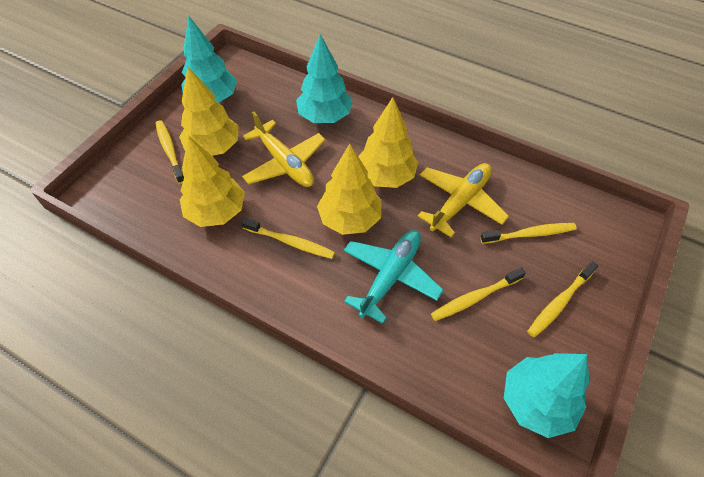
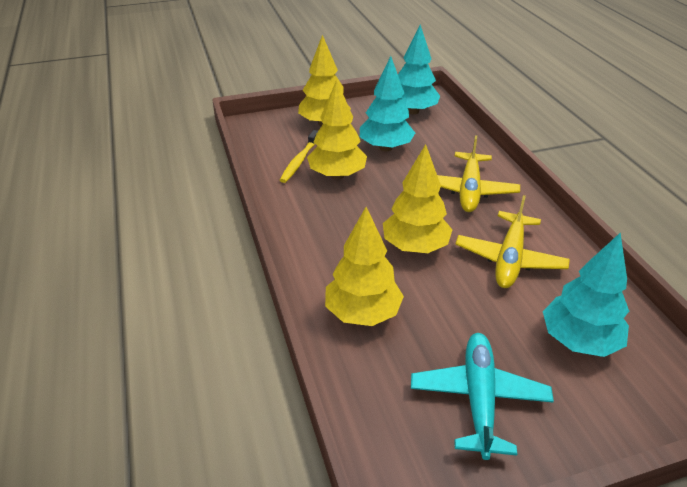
yellow toothbrush: [155,120,184,184] [241,217,335,259] [431,268,526,321] [480,223,577,244] [527,261,598,337] = 5 -> [280,130,318,183] = 1

